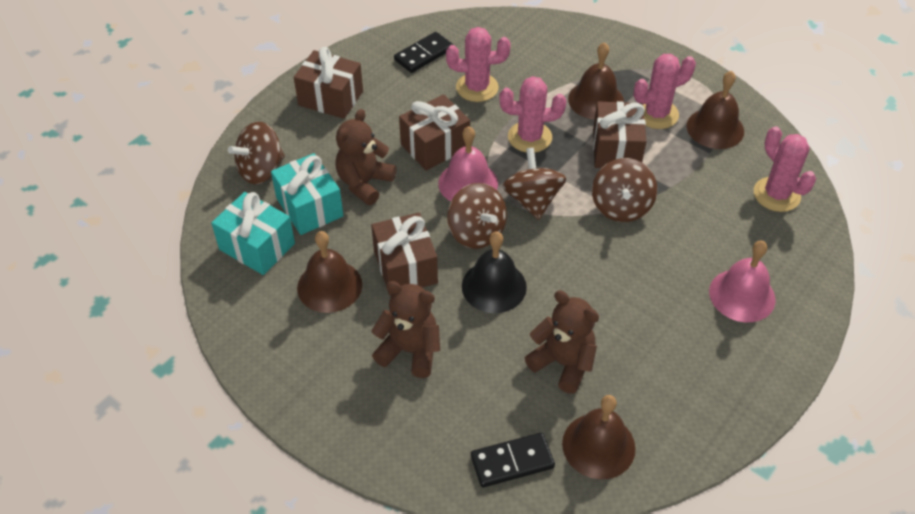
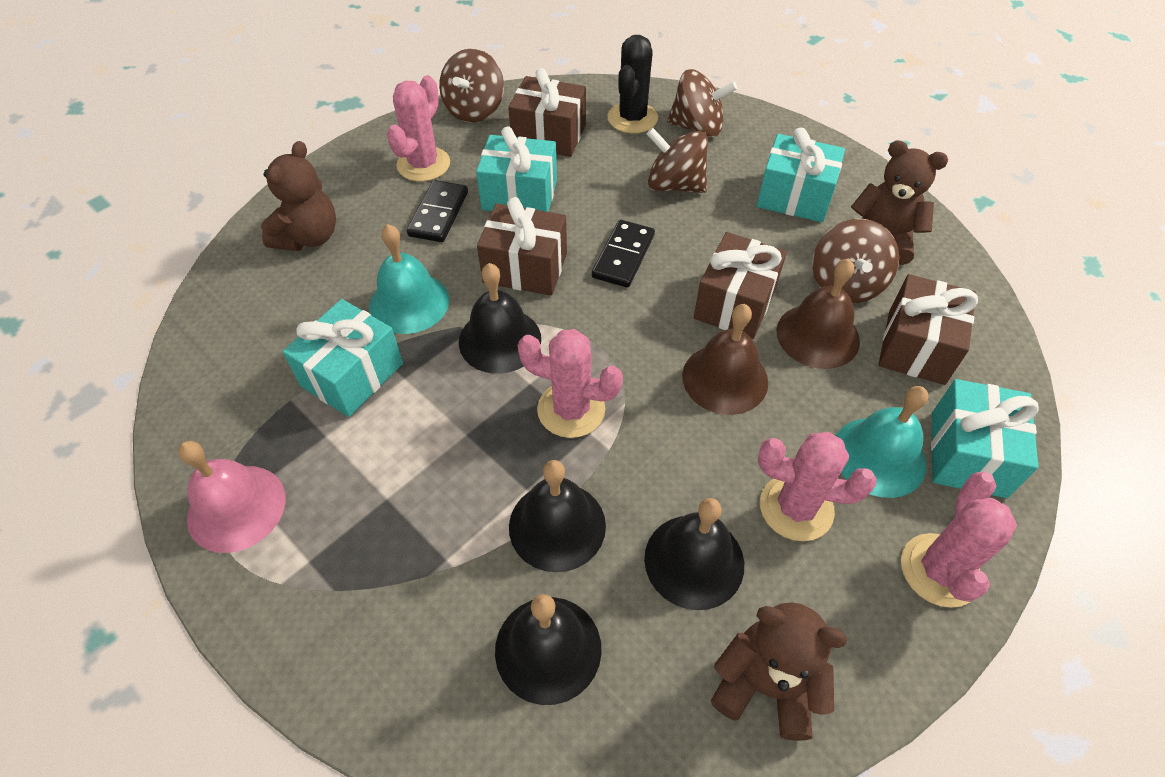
black bell: [462,231,527,313] = 1 -> [459,263,541,374] [495,594,602,705] [509,460,606,572] [644,498,744,610] = 4
black cactus: none = 0 -> [607,35,658,134] = 1
brown bell: [297,231,362,313] [562,395,635,479] [568,42,624,120] [687,71,744,149] = 4 -> [682,304,768,415] [777,258,860,369] = 2
pink bell: [438,126,498,201] [709,241,775,322] = 2 -> [178,441,285,553] = 1
turquoise bell: none = 0 -> [369,224,449,334] [836,386,928,498] = 2
turquoise gift: [211,192,295,275] [271,153,344,235] = 2 -> [283,299,403,417] [476,126,557,212] [757,128,845,222] [931,379,1039,498] = 4

